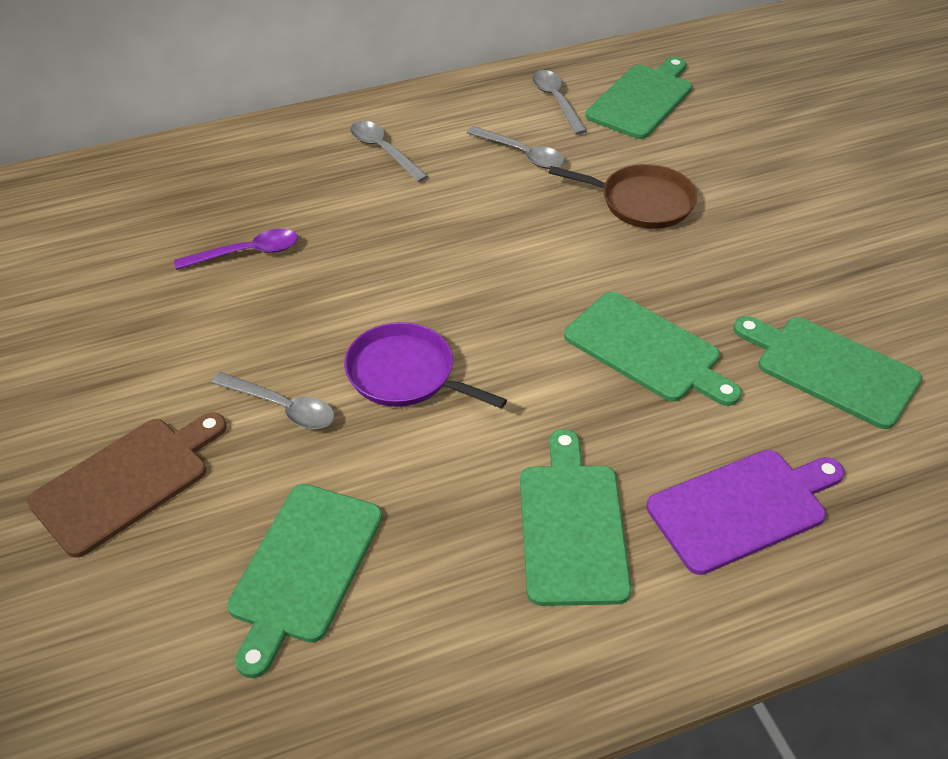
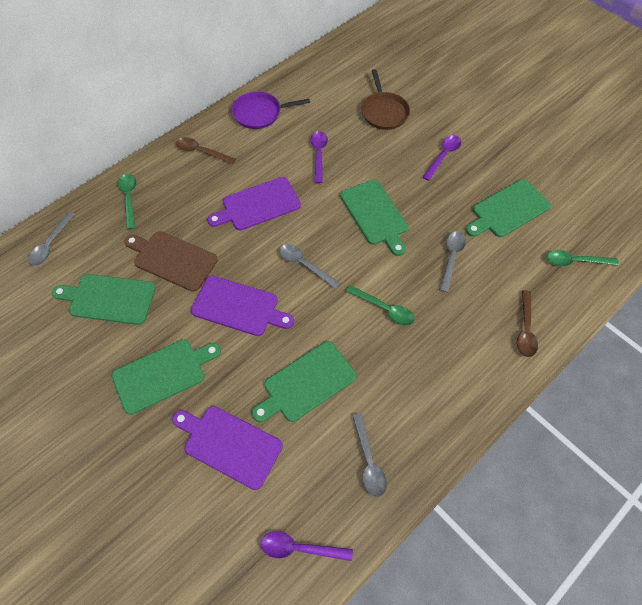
brown spoon: none = 0 -> [176,137,236,164] [517,290,538,357] = 2
green spoon: none = 0 -> [118,174,136,229] [346,285,415,326] [547,250,619,266] = 3
purple cutting board: [646,450,844,575] = 1 -> [172,406,283,490] [191,276,294,336] [207,177,301,230] = 3
purple spoon: [174,229,298,270] = 1 -> [261,531,353,561] [311,131,328,183] [423,135,461,181] = 3

